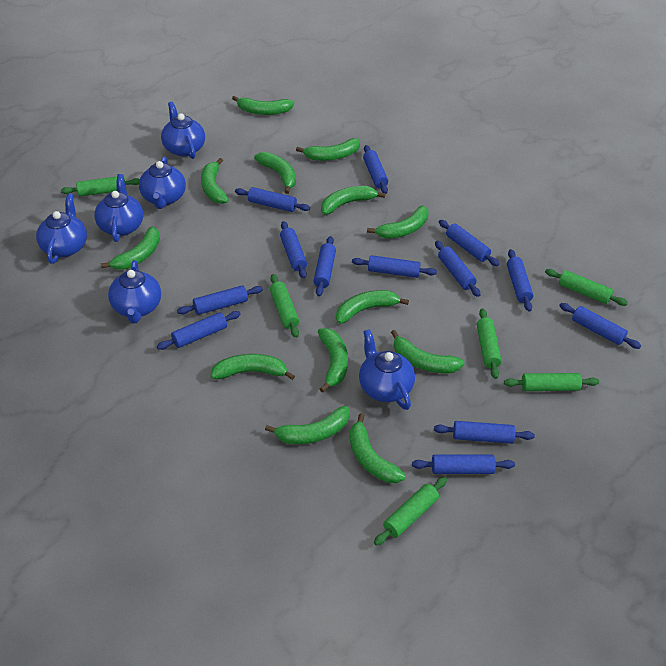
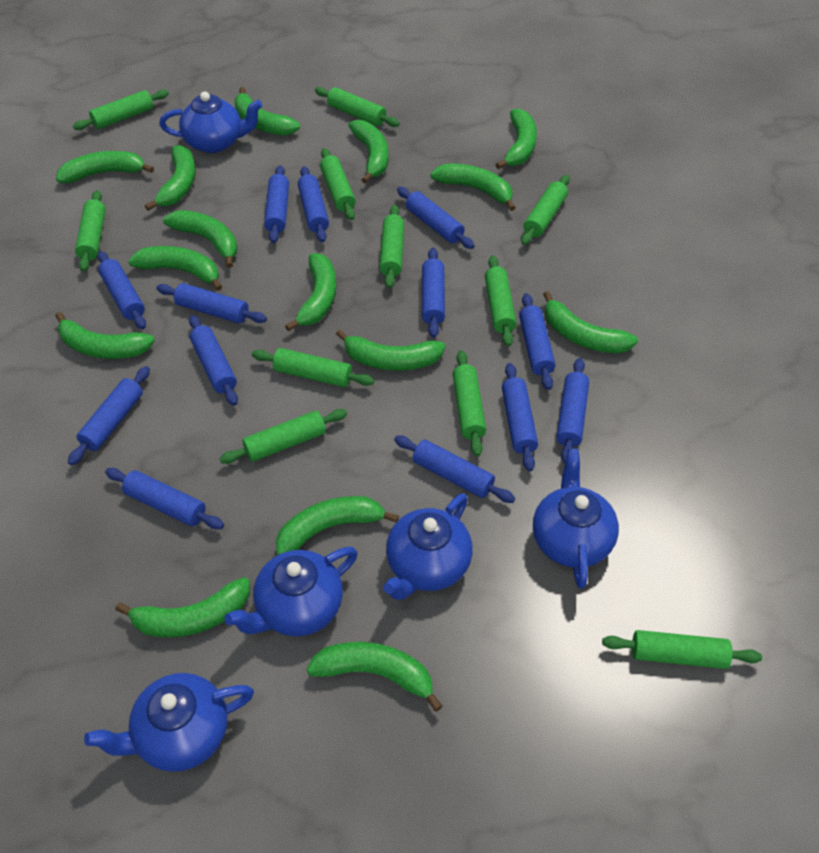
blue teapot: [36,194,87,264] [94,174,143,242] [108,260,161,324] [139,156,186,209] [161,102,205,159] [359,329,415,410] = 6 -> [84,673,254,772] [159,91,262,153] [224,547,358,637] [383,493,473,600] [533,449,619,589] = 5
green banana: [101,227,160,270] [201,158,229,204] [210,354,295,380] [232,96,294,115] [254,152,296,194] [265,406,350,444] [296,138,360,161] [318,328,348,392] [321,186,385,215] [336,290,409,324] [349,413,406,483] [367,205,428,239] [391,330,464,373] = 13 -> [55,312,155,359] [56,151,154,183] [115,577,250,637] [128,246,222,291] [145,145,196,211] [163,210,237,268] [235,87,300,136] [276,496,399,555] [285,253,336,331] [306,642,442,712] [336,330,445,371] [348,120,388,184] [430,164,516,211] [495,109,537,169] [543,291,638,353] = 15
green rolling pin: [61,177,140,196] [270,274,299,338] [374,477,447,546] [477,308,502,379] [504,373,599,391] [545,269,628,306] = 6 -> [73,90,169,130] [75,190,106,272] [219,409,347,464] [252,348,374,387] [315,87,400,127] [320,148,356,220] [380,205,404,288] [452,350,486,457] [485,256,517,347] [521,175,570,245] [602,630,762,669] = 11

